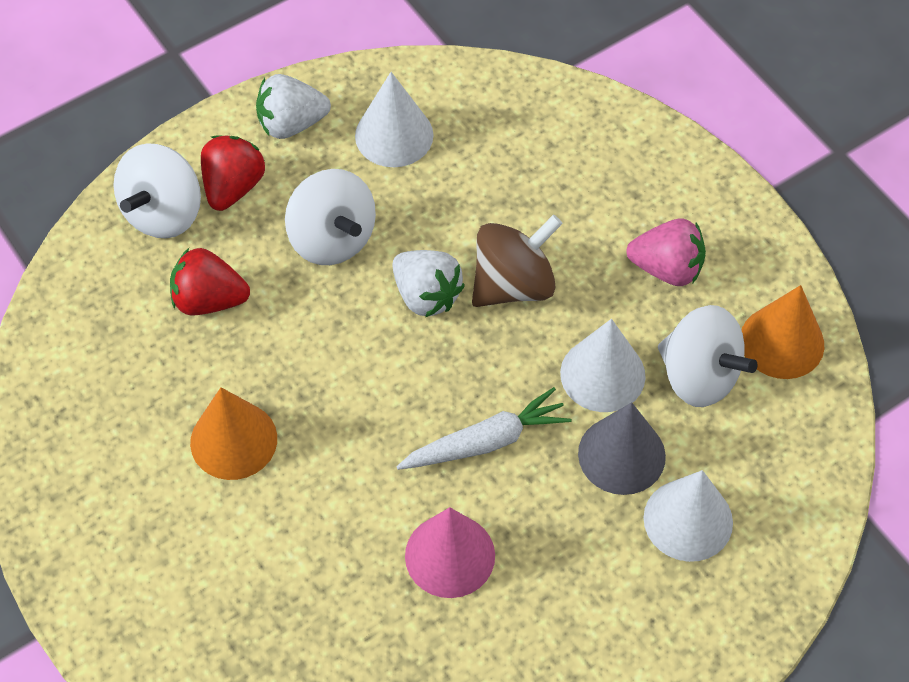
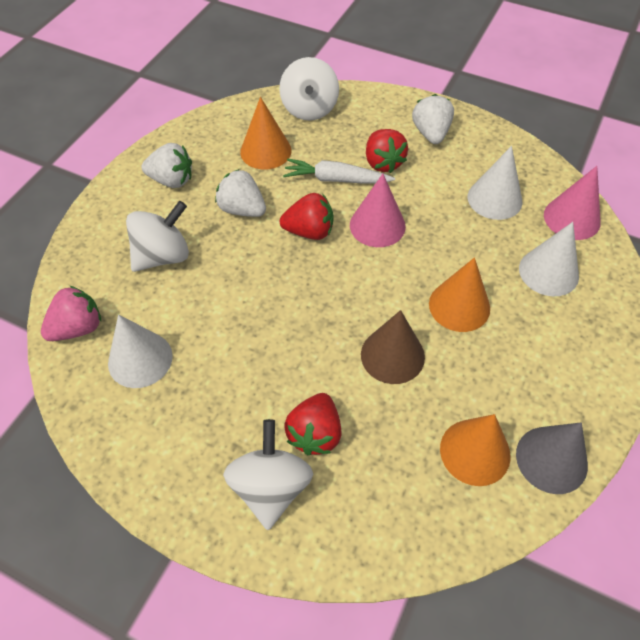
brown cone: none = 0 -> [361,310,425,384] = 1
brown spinning top: [472,215,562,307] = 1 -> none = 0
orange cone: [190,387,277,480] [742,285,824,379] = 2 -> [240,97,291,170] [429,257,490,332] [440,414,511,486] = 3
pink cone: [405,507,495,598] = 1 -> [350,174,406,247] [544,166,601,240] = 2
red strawberry: [170,248,250,315] [201,135,265,211] = 2 -> [280,193,333,240] [284,393,341,455] [366,129,408,173] = 3
white strawberry: [256,74,331,139] [392,250,465,317] = 2 -> [142,143,192,188] [215,169,266,217] [412,94,454,144] = 3

